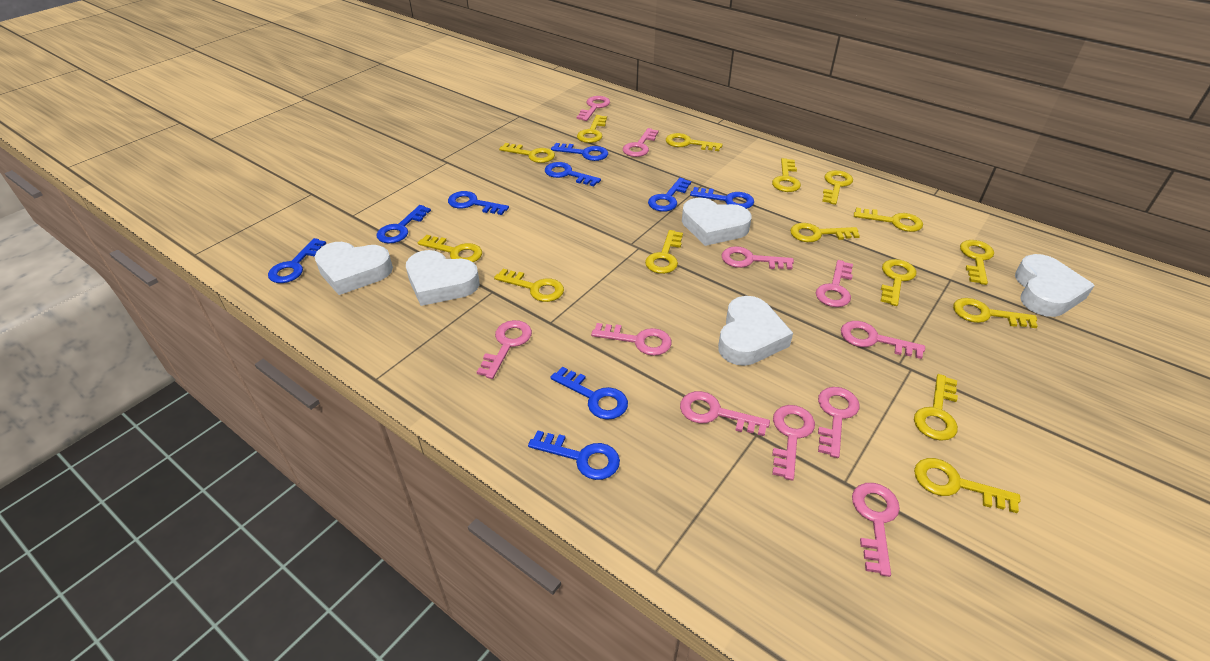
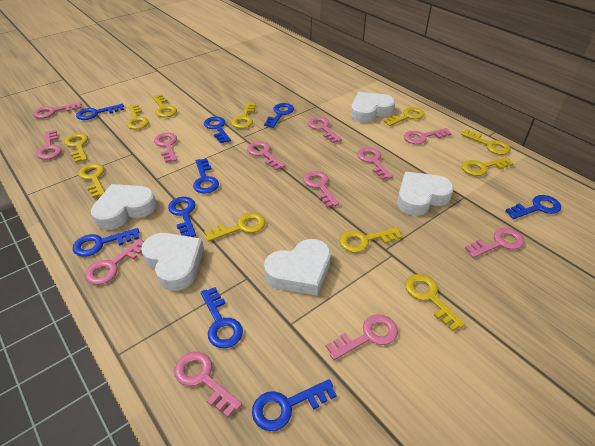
pink key: [477,320,532,379] [577,96,610,121] [591,323,672,356] [623,128,659,157] [680,391,770,436] [721,246,794,269] [772,405,815,481] [816,260,853,307] [818,387,860,458] [841,321,925,359] [852,483,900,577] = 11 -> [33,102,82,118] [36,130,62,160] [85,239,144,285] [154,133,177,163] [175,352,242,418] [247,141,286,170] [303,171,339,208] [308,117,342,143] [326,314,398,360] [357,147,393,180] [404,128,452,144] [465,228,524,258] = 12
yellow key: [418,235,482,262] [494,269,564,302] [499,143,555,163] [577,115,607,143] [645,230,683,274] [666,133,723,151] [772,158,801,192] [790,223,860,242] [822,170,853,205] [854,207,923,232] [881,259,917,306] [914,374,958,441] [914,458,1021,513] [953,298,1038,328] [960,240,994,285] = 15 -> [64,133,88,163] [78,164,104,198] [126,104,149,129] [152,94,177,117] [204,212,265,242] [231,103,256,129] [340,227,402,252] [383,107,425,126] [405,274,465,331] [461,129,511,155] [462,157,514,176] = 11

